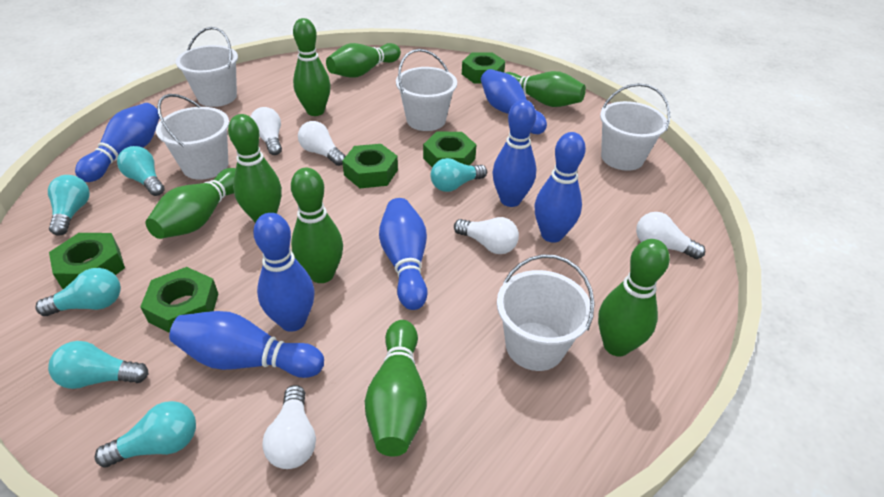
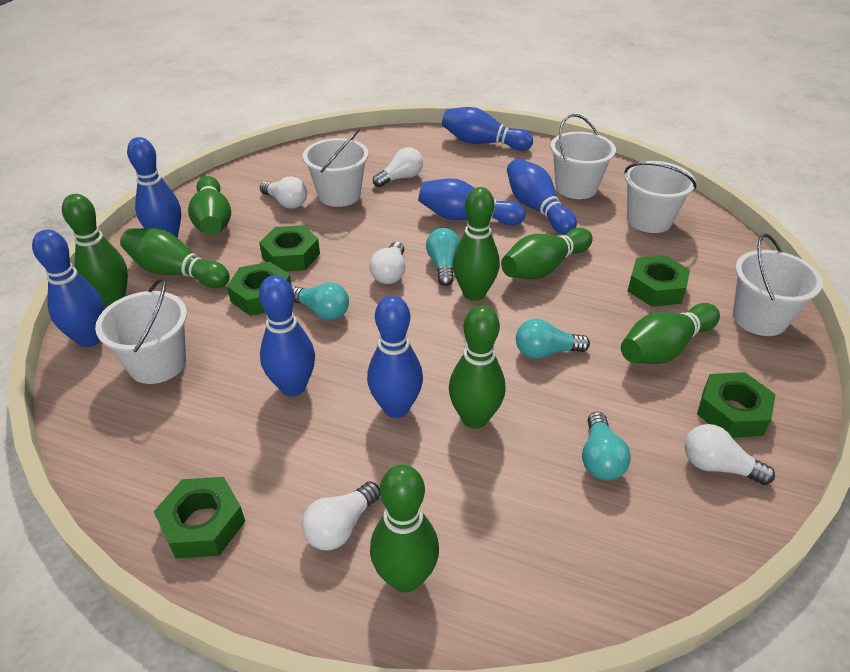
turquoise light bulb: [36,268,121,316] [48,175,90,236] [48,341,148,389] [94,401,196,468] [117,146,165,196] [431,158,487,192] = 6 -> [292,282,349,320] [426,228,460,286] [516,319,590,359] [582,412,631,481] = 4

